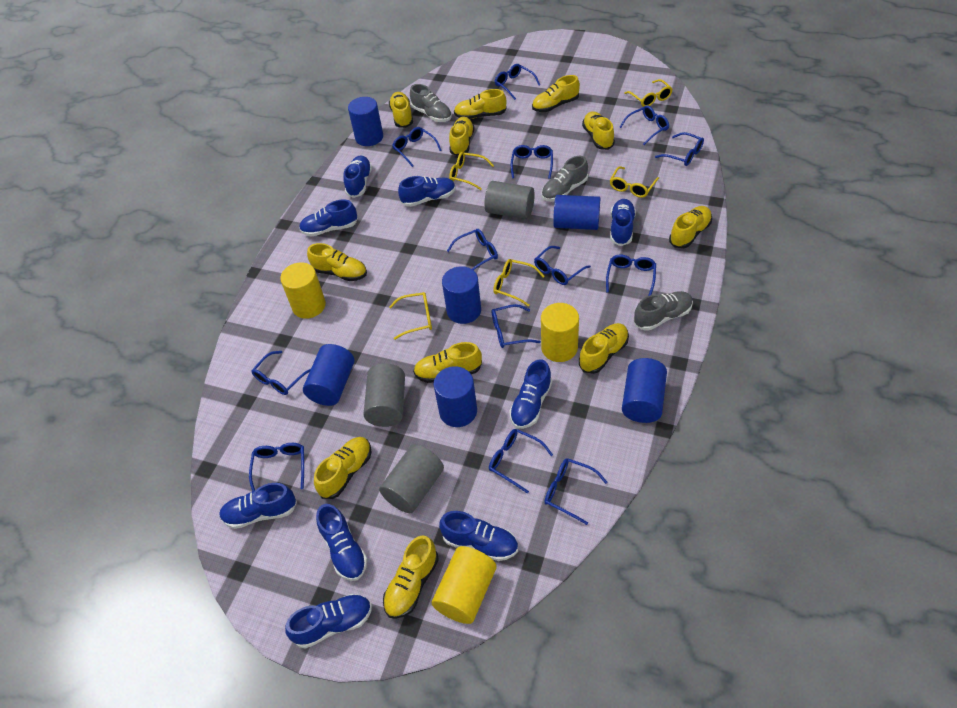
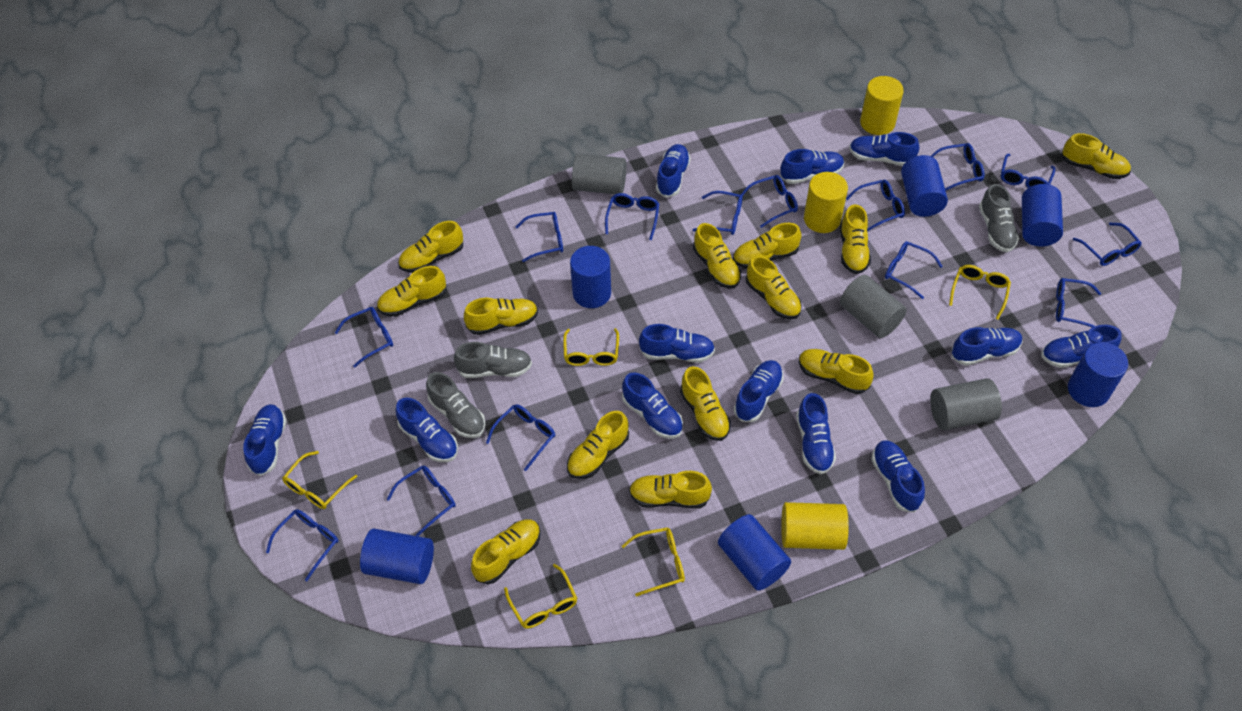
blue glasses: [249,443,304,491] [251,351,311,395] [392,127,442,167] [447,229,498,270] [489,429,553,493] [492,304,541,348] [495,64,540,100] [511,145,553,179] [534,246,591,285] [544,459,607,525] [606,255,656,296] [619,105,669,145] [655,132,704,166] = 13 -> [266,509,338,581] [335,307,393,368] [386,466,456,536] [486,404,555,471] [515,212,563,262] [605,193,659,240] [693,191,743,235] [741,175,798,228] [846,180,905,231] [885,241,943,299] [931,143,984,191] [1001,154,1055,188] [1056,278,1101,328] [1073,223,1142,266] = 14
blue shoe: [219,483,297,529] [285,594,372,649] [299,200,358,237] [316,504,368,581] [343,155,372,198] [398,176,456,207] [439,511,518,561] [509,359,552,429] [610,199,636,246] = 9 -> [243,404,287,476] [395,397,458,462] [622,372,683,439] [639,324,715,363] [656,144,691,198] [734,360,783,422] [780,149,844,184] [796,393,836,474] [849,132,919,166] [871,440,925,512] [952,327,1023,366] [1041,325,1122,368] = 12
yellow shoe: [307,243,367,281] [314,437,371,499] [383,535,439,619] [389,92,413,128] [413,342,482,383] [449,117,475,156] [454,89,507,119] [532,75,580,112] [579,323,629,374] [582,111,615,150] [669,206,712,248] = 11 -> [377,266,446,317] [398,221,463,273] [464,298,538,335] [471,519,541,584] [567,411,629,479] [629,471,712,508] [680,366,731,441] [693,223,741,289] [733,223,802,268] [746,256,802,319] [799,349,874,394] [840,204,871,274] [1061,133,1131,179] = 13

